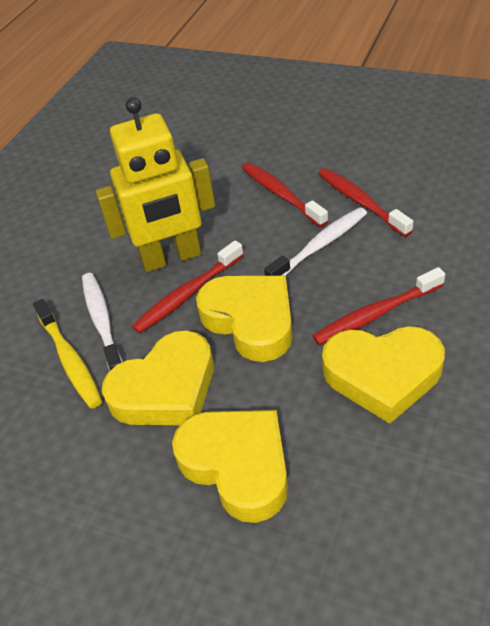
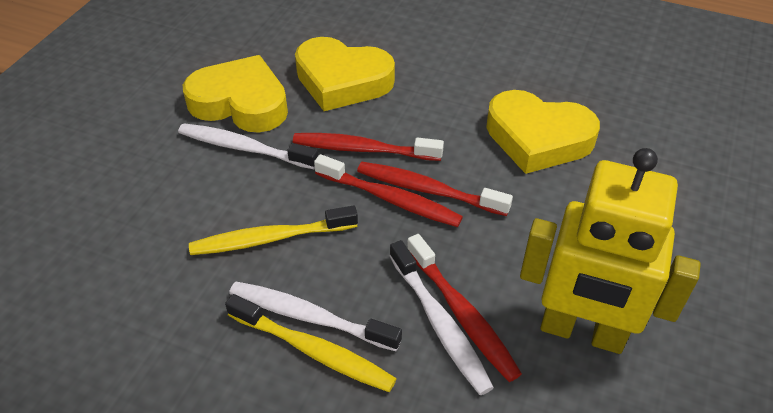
white toothbrush: [82,273,123,371] [264,207,367,276] = 2 -> [178,123,318,169] [229,282,402,351] [390,240,494,395] = 3
yellow heart: [102,330,214,425] [172,410,288,523] [196,276,293,362] [322,326,445,424] = 4 -> [183,55,288,133] [295,37,395,111] [486,90,600,174] = 3
yellow toothbrush: [33,299,102,409] = 1 -> [189,206,358,255] [225,294,397,392] = 2

